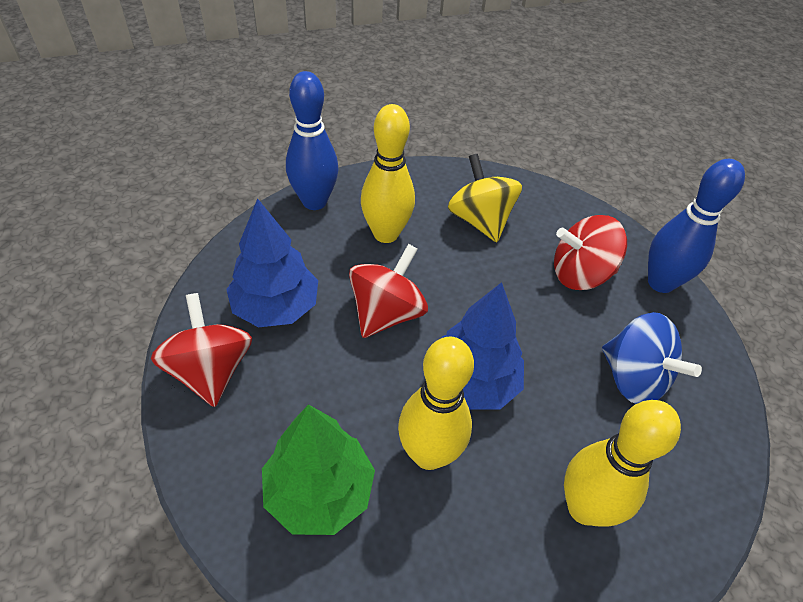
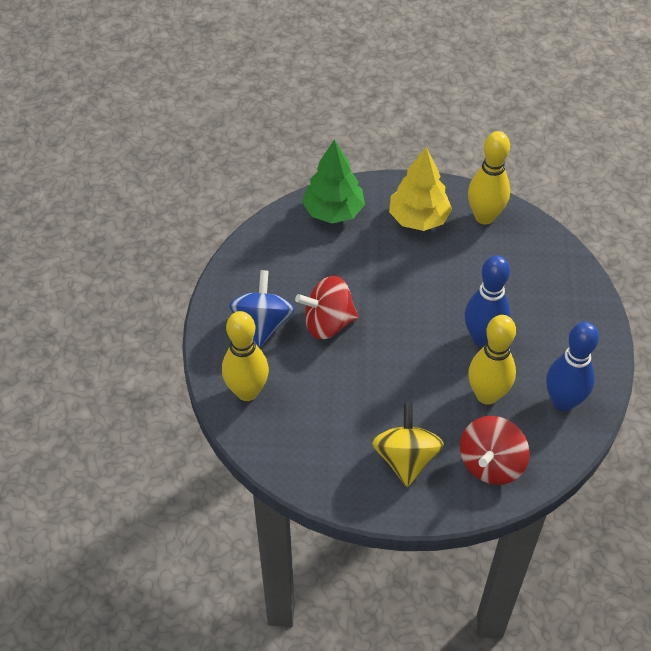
blue tree: [226,198,318,327] [441,282,524,410] = 2 -> none = 0
red spinning top: [151,293,252,407] [349,244,428,338] [554,215,627,290] = 3 -> [295,276,358,339] [460,416,530,485] = 2
yellow tree: none = 0 -> [389,147,452,231] = 1

